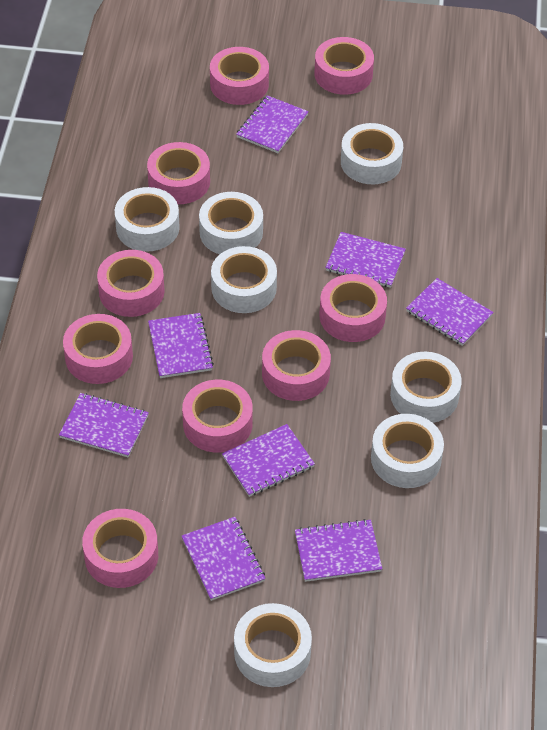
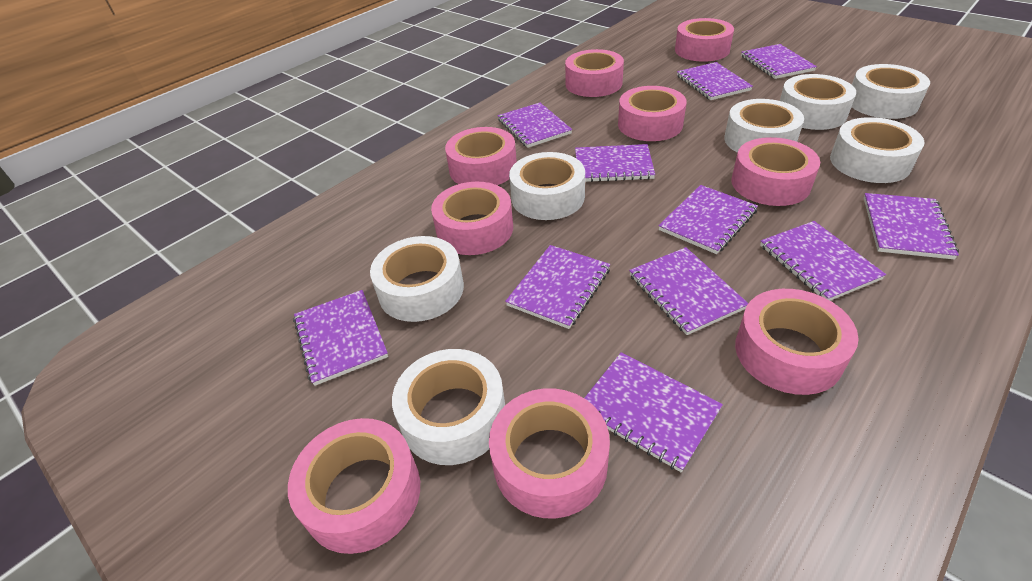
purple notebook: [59,393,149,457] [148,313,214,378] [181,517,265,601] [222,424,315,497] [236,95,309,153] [295,519,382,582] [325,232,406,288] [406,278,494,346] = 8 -> [293,290,388,386] [498,103,572,148] [505,245,610,329] [575,144,655,182] [585,352,723,472] [629,247,748,335] [658,185,758,254] [677,62,753,100] [741,44,817,79] [760,221,886,301] [864,193,959,260] = 11

